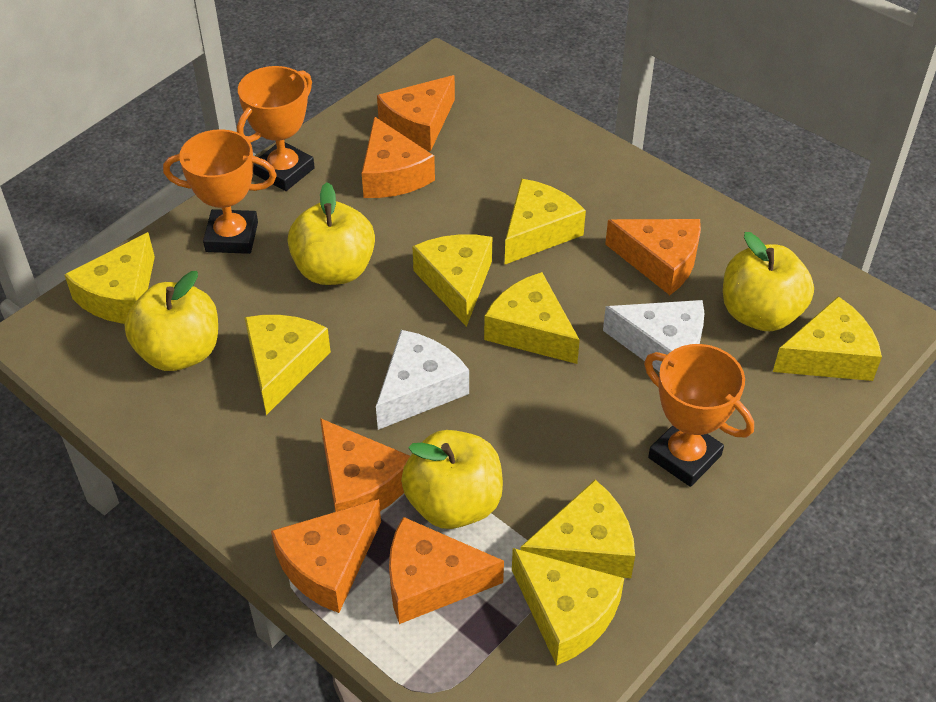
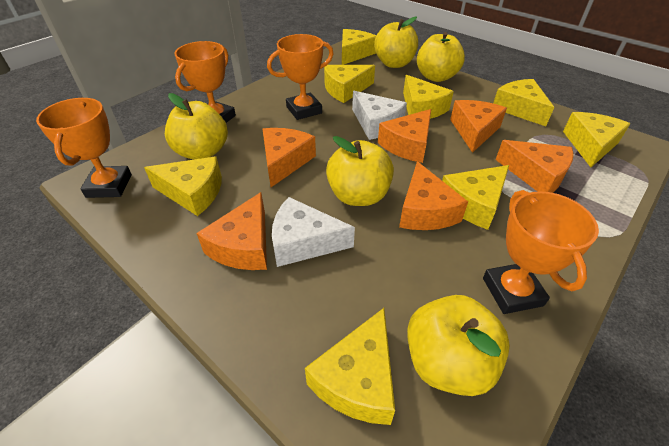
orange trophy: [163,129,277,254] [237,66,315,191] [644,344,754,487] = 3 -> [36,98,132,198] [175,41,236,123] [267,34,334,120] [483,190,599,314] = 4
yellow apple: [125,271,218,371] [287,182,375,285] [401,430,503,529] [723,232,814,331] = 4 -> [165,93,228,159] [326,136,394,206] [374,17,418,68] [407,295,510,396] [417,32,465,82] = 5

